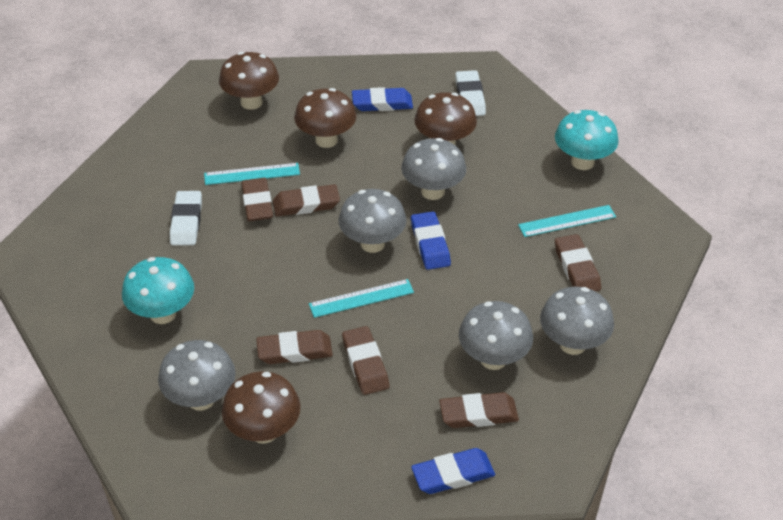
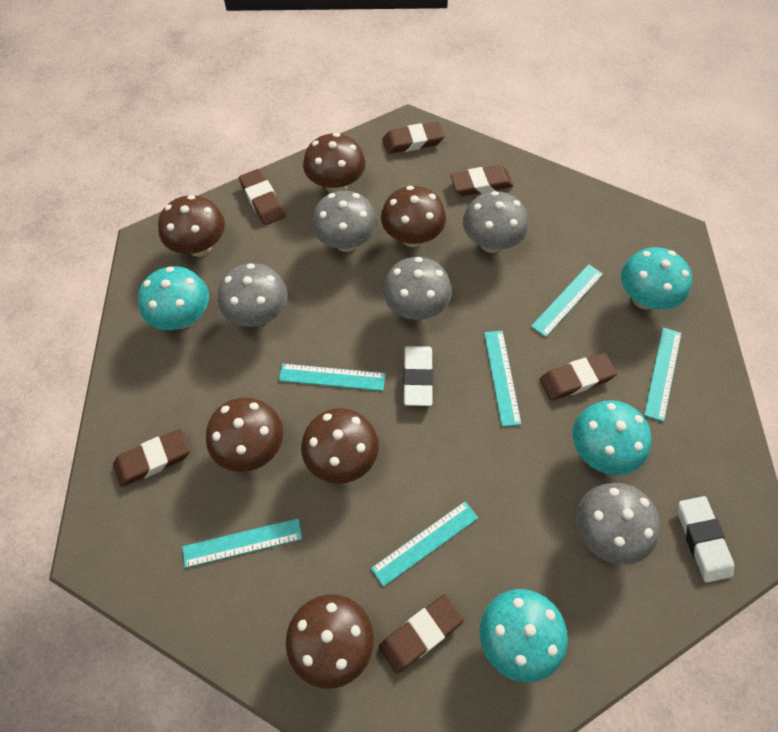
blue eraser: [352,87,413,111] [411,211,451,270] [411,448,495,494] = 3 -> none = 0
brown mushroom: [219,52,279,110] [222,372,301,444] [294,88,357,148] [415,92,477,146] = 4 -> [158,195,225,257] [206,397,283,472] [286,594,374,689] [301,408,379,484] [303,133,365,193] [381,186,446,247] = 6
turquoise mushroom: [122,257,194,324] [555,110,618,170] = 2 -> [138,266,209,330] [480,589,568,683] [573,400,651,475] [621,247,692,310] = 4
turquoise ruler: [204,163,300,185] [309,279,414,318] [518,205,616,237] = 3 -> [182,518,302,568] [279,363,386,391] [371,501,478,587] [484,331,521,427] [531,264,603,337] [644,328,681,422] = 6

